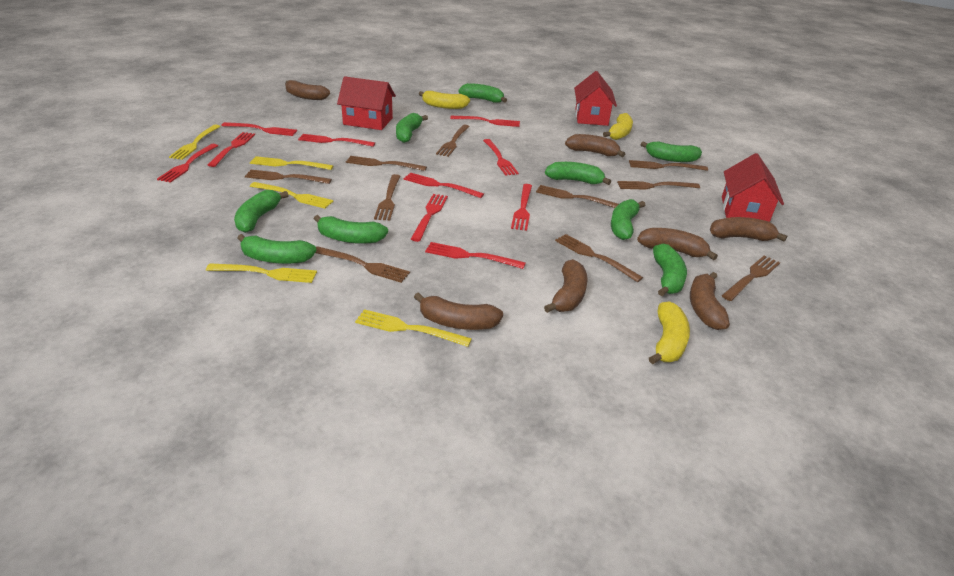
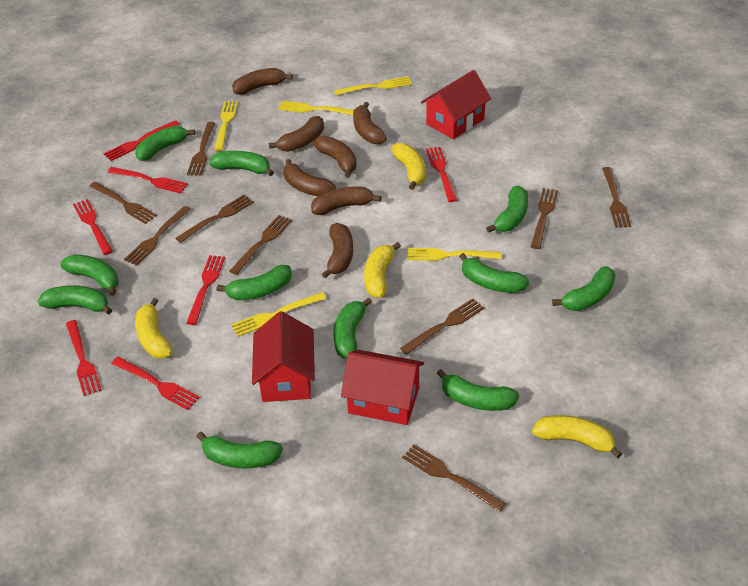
brown fork: [245,170,332,184] [315,246,410,283] [346,156,427,171] [374,174,400,221] [436,125,470,157] [536,185,619,208] [555,234,643,282] [617,181,700,190] [629,160,708,171] [721,256,780,301] = 10 -> [89,182,157,224] [124,206,191,266] [175,195,254,243] [187,122,215,176] [230,215,292,275] [400,298,484,355] [402,444,506,512] [531,188,558,249] [602,167,631,228] = 9
green banana: [234,190,289,233] [237,234,317,264] [314,215,388,244] [396,113,428,143] [459,83,507,103] [545,162,611,185] [611,199,645,240] [640,141,702,162] [653,244,687,296] = 9 -> [38,286,112,315] [60,255,119,296] [135,126,195,161] [196,432,283,468] [209,151,274,176] [217,265,292,300] [333,298,372,359] [437,369,519,411] [459,253,529,293] [486,186,528,233] [552,266,615,311] = 11
red fork: [157,144,218,183] [208,132,255,167] [221,122,297,136] [298,134,375,147] [403,173,484,198] [411,194,448,242] [425,242,526,269] [450,116,520,127] [483,139,519,176] [511,184,532,231] = 10 -> [66,320,102,396] [73,199,113,255] [103,120,180,161] [108,167,188,193] [111,357,200,410] [186,255,225,325] [426,147,457,202] = 7
yellow banana: [419,91,470,109] [603,113,633,140] [649,301,690,364] = 3 -> [135,298,172,359] [364,242,401,298] [391,143,426,190] [532,415,622,459] = 4

